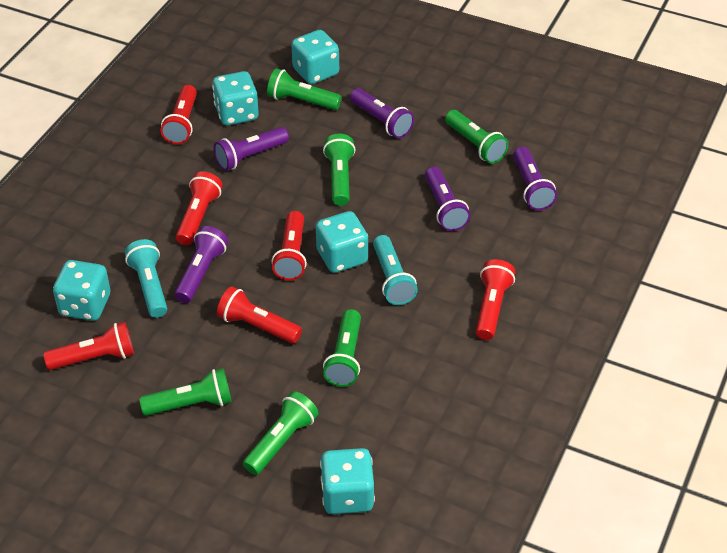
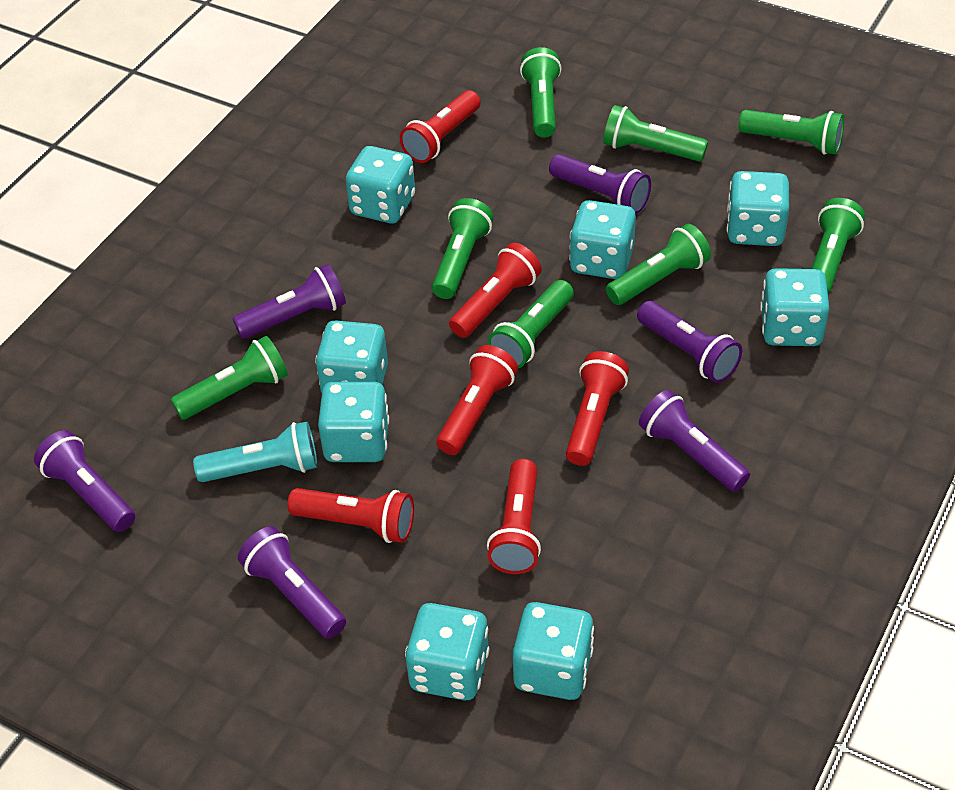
green flashlight: [139,368,232,416] [243,391,319,475] [267,68,342,110] [323,134,356,206] [323,309,361,387] [445,110,509,164] = 6 -> [171,336,288,420] [432,198,493,299] [488,280,574,368] [520,47,562,138] [603,105,708,162] [606,224,711,305] [739,110,844,155] [812,198,865,295] = 8
purple flashlight: [175,226,228,303] [214,127,289,171] [350,88,414,138] [425,167,470,231] [513,147,557,210] = 5 -> [34,430,135,532] [233,264,346,339] [238,526,346,639] [549,154,651,214] [637,301,742,383] [639,390,750,492] = 6
turquoise dice: [53,260,110,321] [212,71,259,125] [291,30,339,84] [316,211,368,273] [320,448,375,514] = 5 -> [315,320,388,392] [318,382,389,462] [346,146,415,223] [405,603,490,700] [512,602,594,700] [569,200,636,279] [727,171,789,246] [760,268,829,346] = 8
turquoise flashlight: [125,239,167,318] [373,235,418,305] = 2 -> [193,422,318,482] = 1

